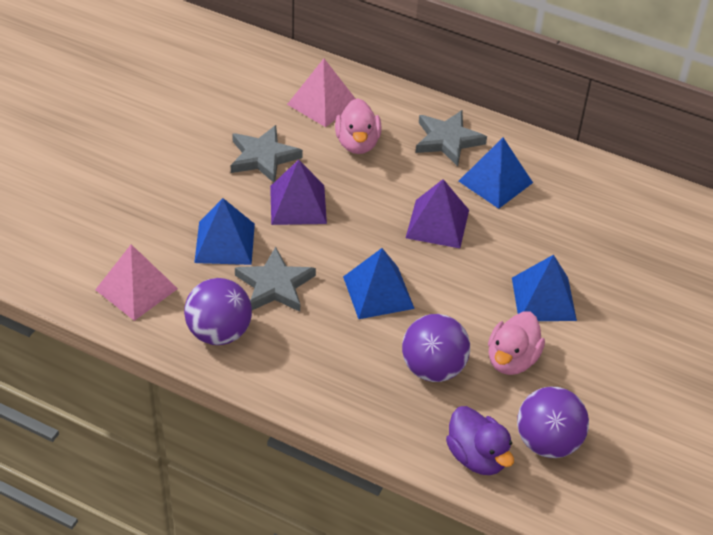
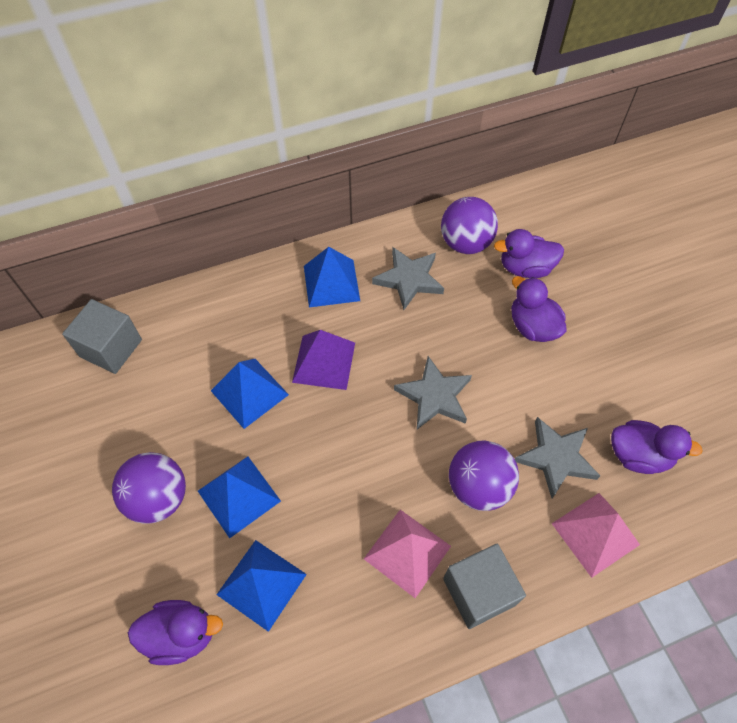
grey cube: none = 0 -> [62,299,142,374] [443,544,526,629] = 2
pink duck: [335,98,381,154] [488,311,545,375] = 2 -> none = 0
purple duck: [446,406,514,475] = 1 -> [128,600,223,665] [494,229,564,278] [511,276,567,342] [611,420,703,474] = 4
purple pyramid: [270,160,327,225] [406,179,469,248] = 2 -> [292,330,355,390] = 1

